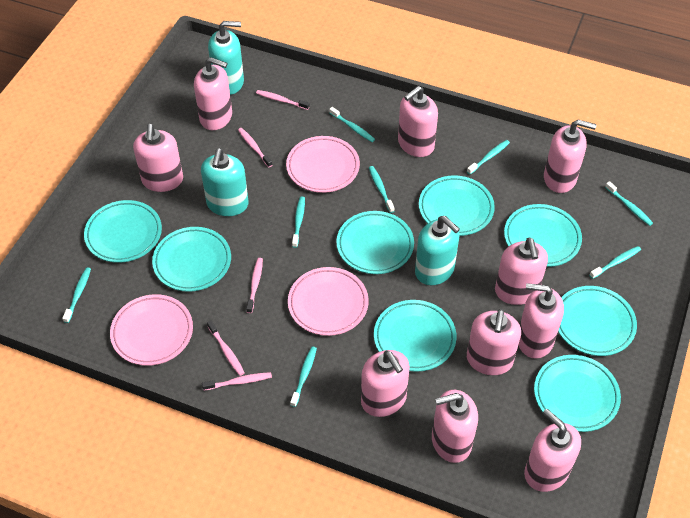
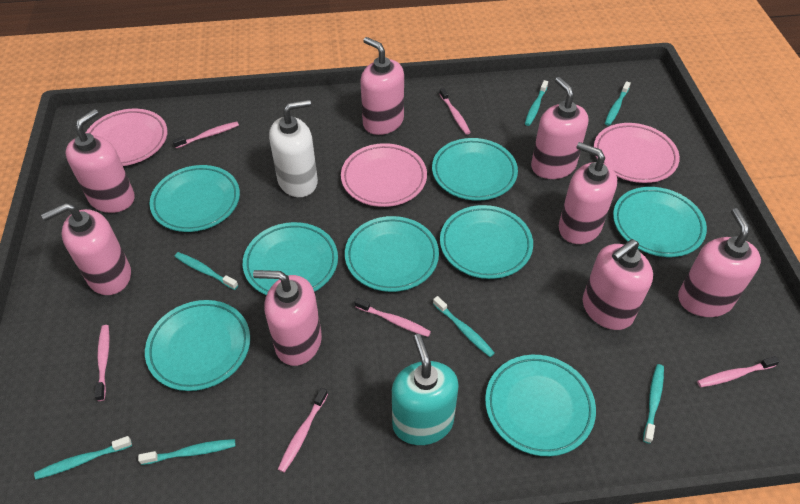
pink soap dispenser: [133,124,183,192] [194,57,232,130] [361,350,410,417] [398,86,438,157] [432,390,478,463] [467,309,521,375] [495,238,548,305] [519,283,564,359] [524,409,581,492] [544,120,596,193] = 10 -> [41,203,131,295] [65,109,135,213] [253,270,322,366] [360,37,404,135] [531,77,589,179] [559,142,617,244] [583,239,653,330] [678,208,761,317] = 8
pink toothbrush: [202,372,272,390] [207,321,244,376] [238,128,272,167] [246,258,263,313] [256,90,309,110] = 5 -> [95,325,109,401] [172,122,239,148] [278,388,328,473] [355,298,431,337] [439,88,471,135] [697,356,780,387] = 6
turquoise soap dispenser: [201,148,249,216] [208,21,244,95] [415,216,460,285] = 3 -> [392,334,459,445] = 1
turquoise toothbrush: [62,267,91,323] [290,346,317,407] [292,197,305,248] [329,107,375,142] [369,166,394,213] [467,140,510,174] [589,246,641,279] [605,181,653,226] = 8 -> [34,436,132,479] [138,439,236,465] [175,252,238,290] [433,296,495,357] [525,80,548,126] [605,81,631,126] [643,364,664,444] = 7
white soap dispenser: none = 0 -> [269,99,318,197] = 1

